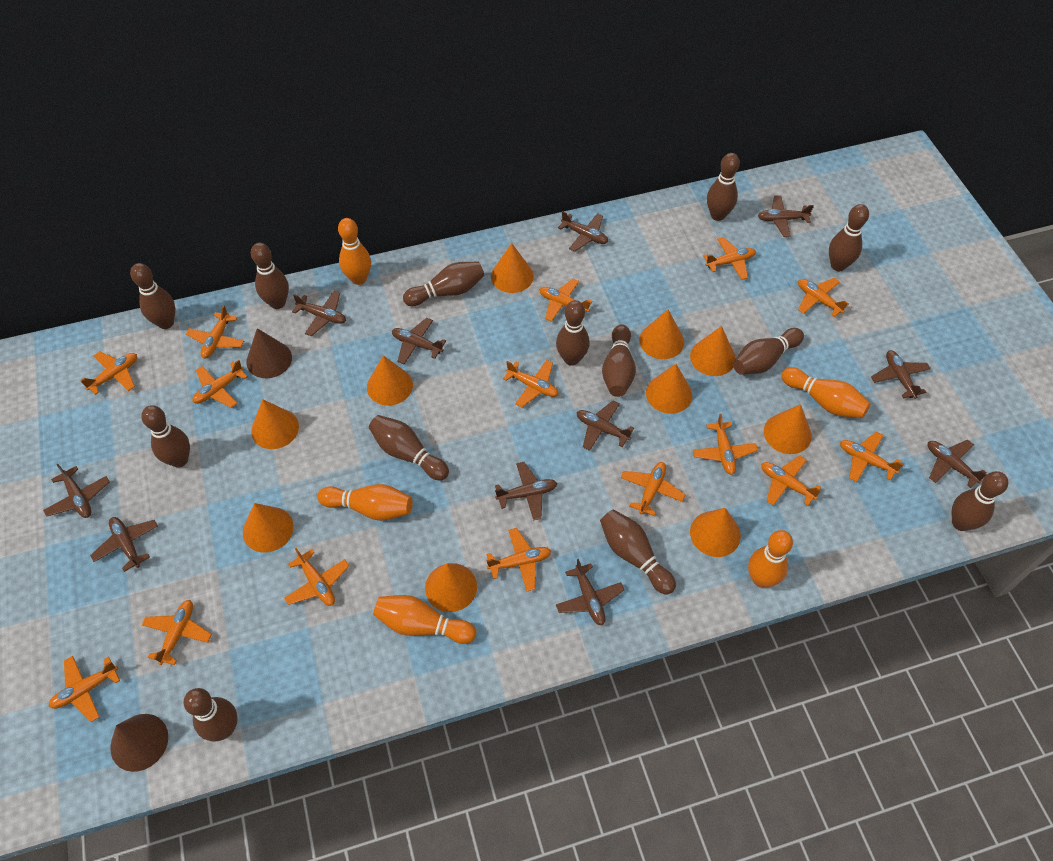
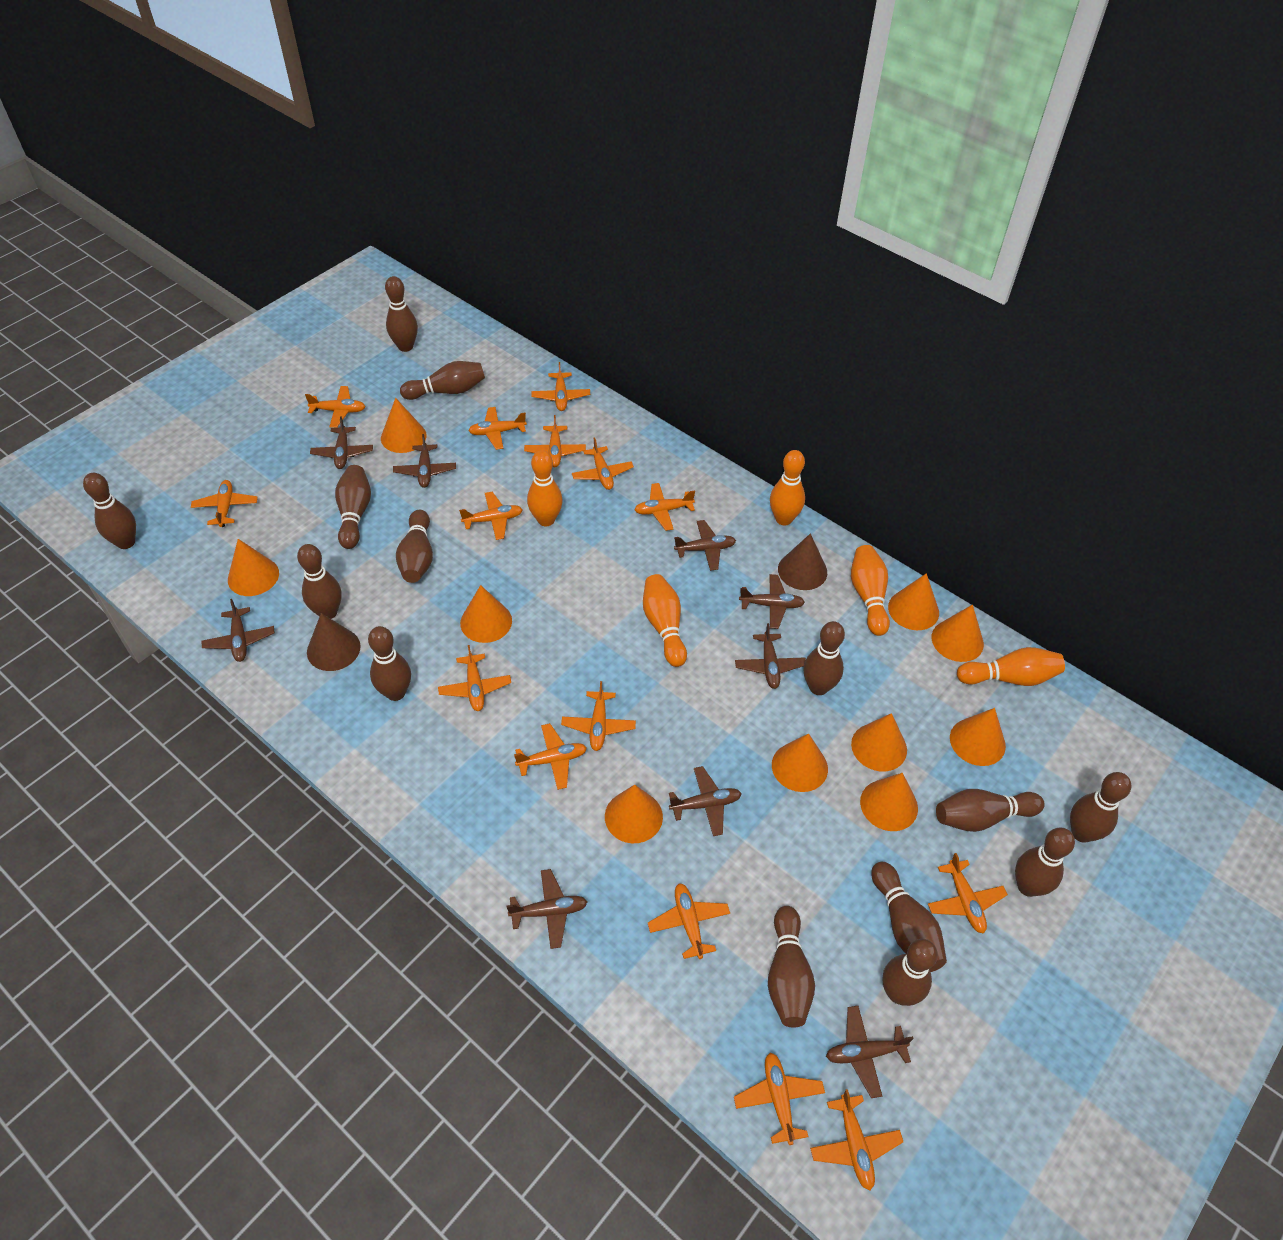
brown bowling pin: [130,263,175,329] [141,405,190,468] [183,688,238,742] [251,243,289,309] [369,415,449,481] [403,261,485,306] [556,300,590,366] [600,509,676,595] [602,324,636,397] [707,153,740,221] [733,328,804,375] [829,204,869,271] [952,471,1008,531] = 13 -> [83,473,136,549] [297,544,342,619] [335,465,371,549] [368,626,411,701] [385,276,418,352] [396,510,433,583] [400,361,485,400] [768,906,815,1028] [803,621,845,695] [871,862,947,972] [883,939,938,1006] [936,789,1045,832] [1015,828,1075,897] [1070,772,1131,843] = 14
brown plane: [43,464,110,518] [90,517,158,572] [292,291,346,336] [392,318,446,364] [495,462,557,521] [556,559,625,626] [558,211,608,252] [576,401,634,451] [758,195,814,237] [871,350,930,399] [928,440,987,488] = 11 -> [201,599,275,662] [310,416,373,469] [393,434,456,488] [507,869,587,949] [669,766,742,836] [674,520,736,571] [735,623,806,689] [739,574,805,629] [826,1006,914,1098] = 9

